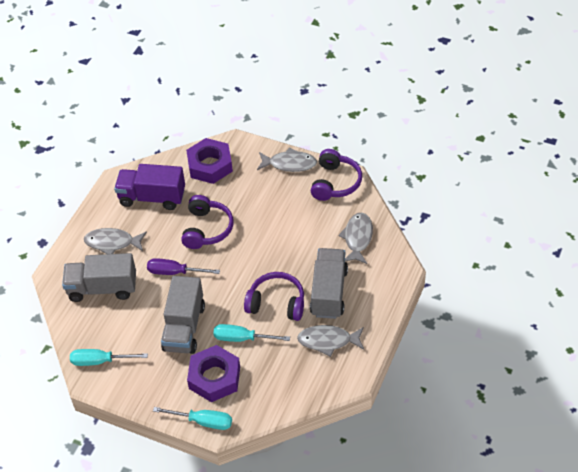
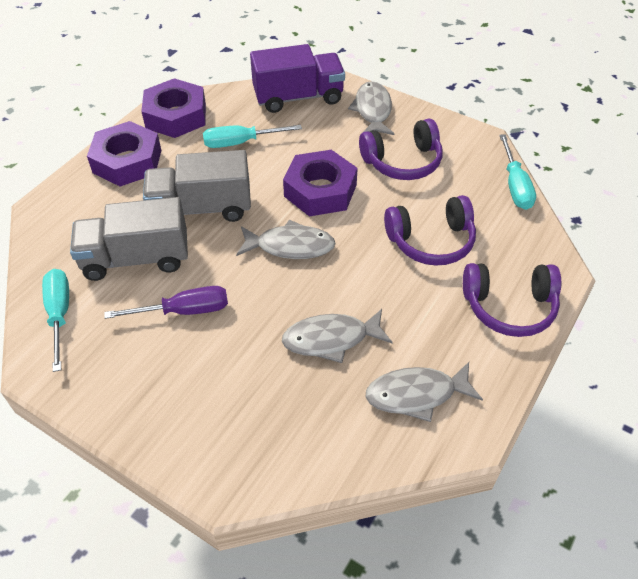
grey truck: [62,253,136,302] [161,276,205,354] [310,248,348,319] = 3 -> [70,197,188,281] [143,150,251,222] = 2
purple nut: [186,138,233,184] [187,345,240,402] = 2 -> [87,121,161,187] [141,78,206,138] [283,150,358,216] = 3

